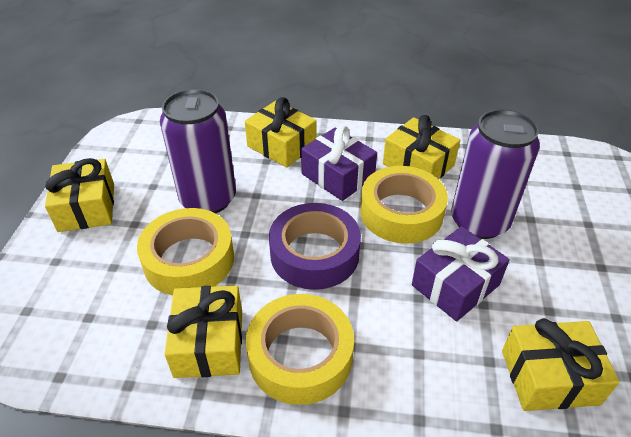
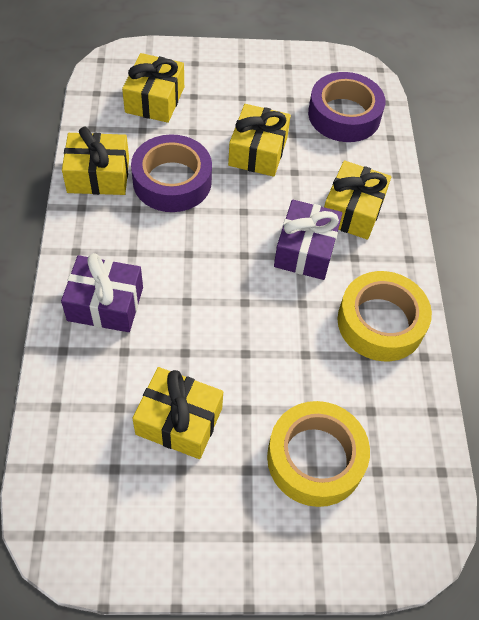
purple can: [160,89,236,213] [451,109,540,239] = 2 -> none = 0
purple tape: [269,203,361,290] = 1 -> [131,134,212,212] [308,72,385,142] = 2
yellow tape: [137,208,234,295] [246,294,354,405] [360,166,448,244] = 3 -> [267,401,370,507] [338,271,432,361] = 2

